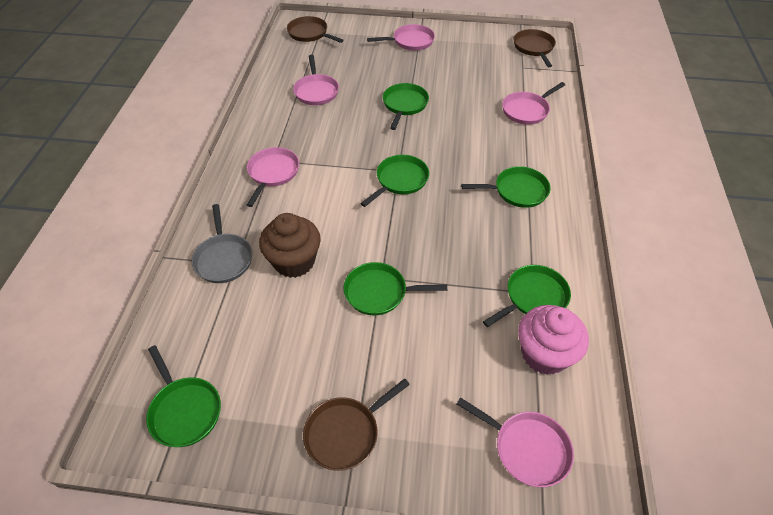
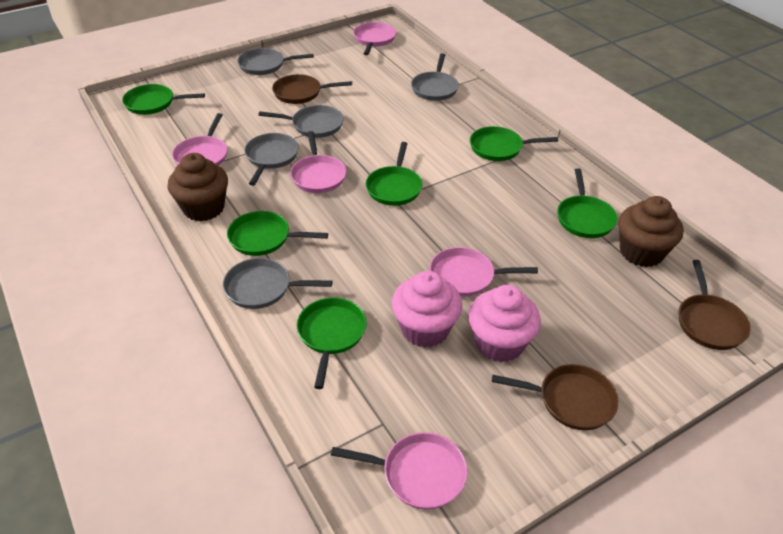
brown cupcake: [259,213,321,278] = 1 -> [167,153,228,221] [618,196,684,267] = 2
grey pan: [192,204,252,283] = 1 -> [223,258,332,309] [238,48,314,75] [245,133,299,186] [259,105,343,138] [411,53,459,101] = 5
pink cupcake: [518,305,589,375] = 1 -> [392,271,462,348] [468,285,541,362] = 2

